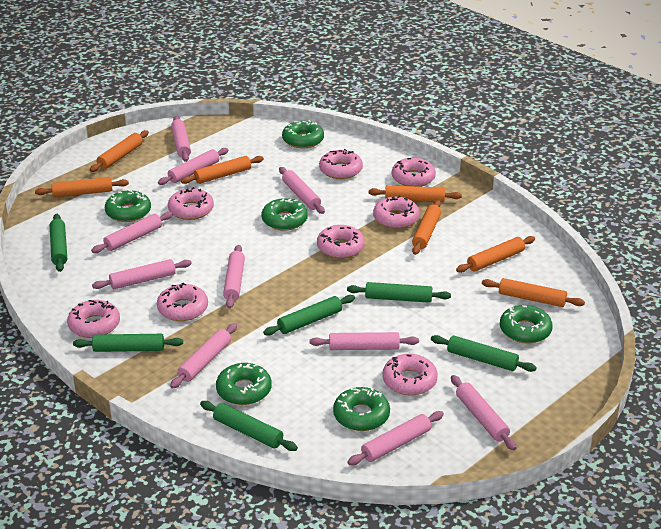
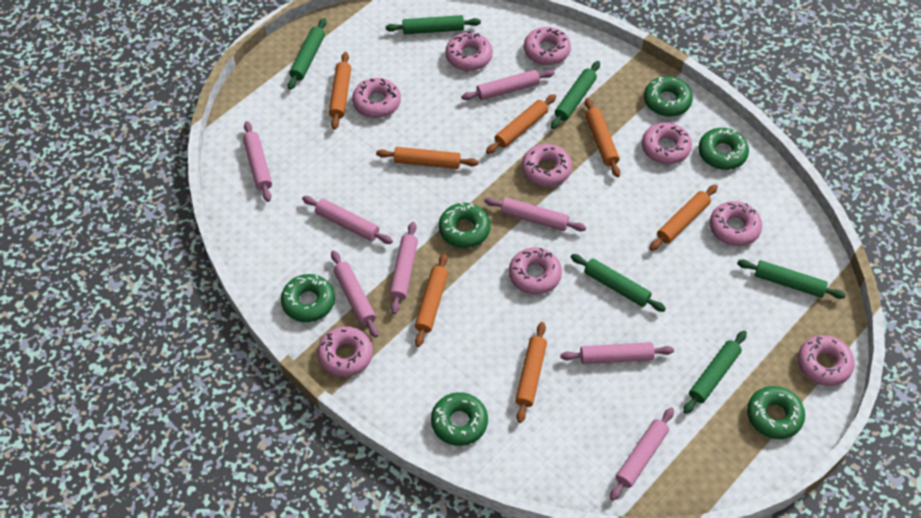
pink donut: [67,300,120,338] [157,283,208,321] [168,187,214,220] [317,225,365,258] [319,149,363,179] [373,195,420,229] [382,354,438,396] [392,158,436,187] = 8 -> [317,326,373,377] [352,78,401,118] [445,31,493,71] [509,247,562,295] [522,144,572,187] [524,27,571,65] [642,122,692,164] [710,201,762,246] [798,335,855,386] = 9
pink rolling pin: [91,212,173,253] [92,259,192,289] [158,148,228,185] [170,323,237,389] [171,116,191,162] [223,245,245,309] [279,167,325,214] [310,332,419,350] [347,411,444,465] [451,375,517,450] = 10 -> [243,121,272,202] [302,196,393,244] [331,251,379,338] [389,222,418,314] [461,70,555,100] [484,197,586,231] [560,342,674,364] [610,408,674,500] = 8

